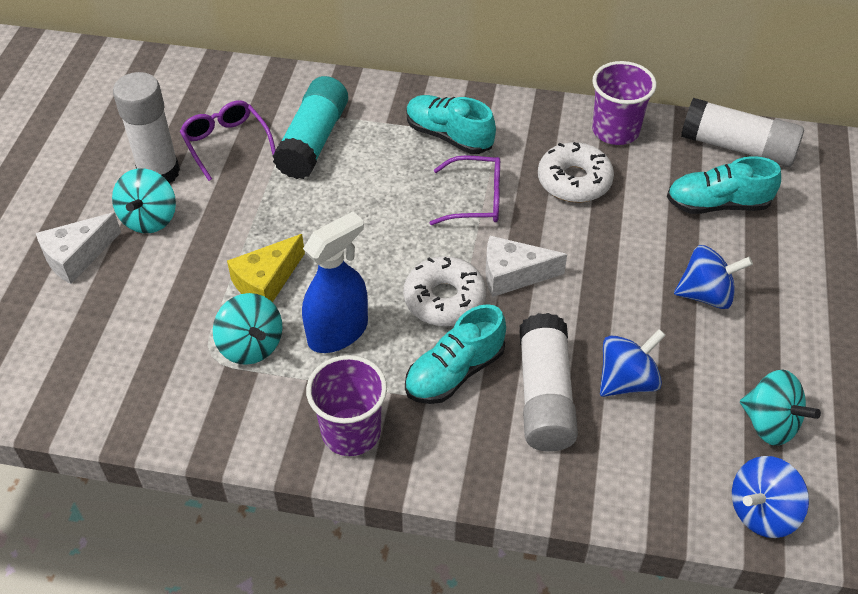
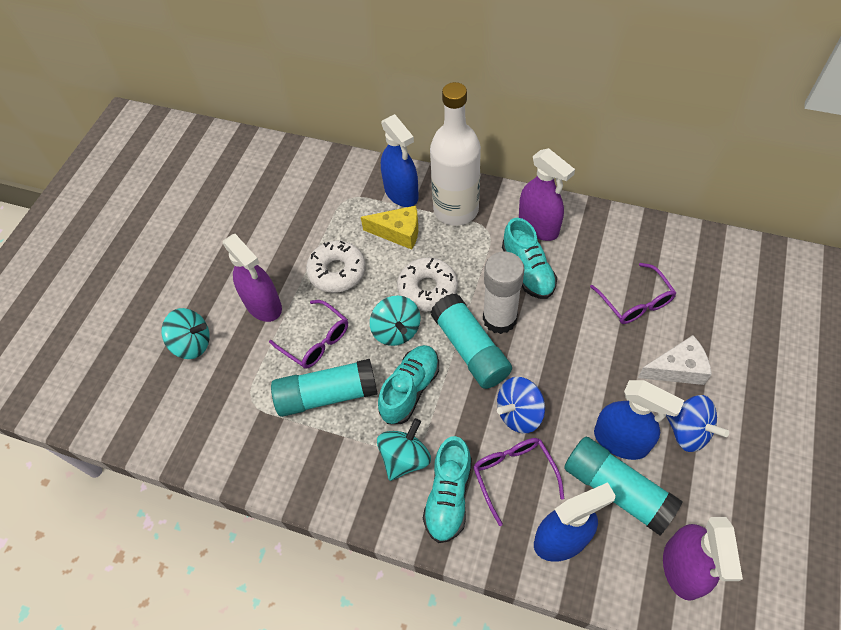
blue spinning top: [600,329,666,397] [674,245,753,309] [732,456,809,538] = 3 -> [497,377,545,434] [666,395,729,452] = 2
blue spray bottle: [302,212,368,353] = 1 -> [381,114,419,207] [534,482,616,562] [594,380,684,460] = 3
purple cup: [306,355,387,456] [592,61,657,145] = 2 -> none = 0
purple glasses: [180,100,276,181] [430,155,500,225] = 2 -> [269,300,348,369] [473,438,564,526] [590,263,676,324] = 3
purple spray bottle: none = 0 -> [223,234,282,322] [519,148,575,241] [663,517,743,601] = 3
turquoise glue stick: [273,76,348,179] = 1 -> [271,359,377,417] [431,293,512,389] [564,437,683,536] = 3
white bottle: none = 0 -> [430,82,481,226] = 1
white cheese: [36,212,121,284] [485,236,567,297] = 2 -> [638,335,712,385] = 1
white glue stick: [113,72,180,183] [519,313,578,451] [681,98,804,167] = 3 -> [483,252,524,334] = 1

